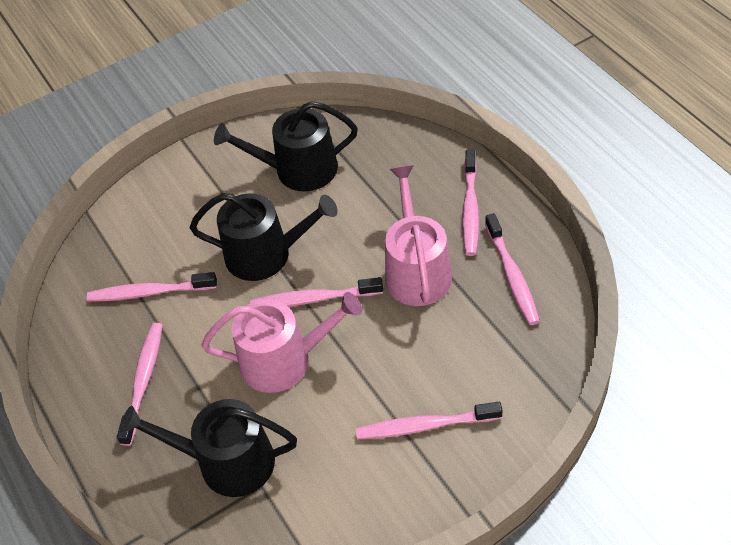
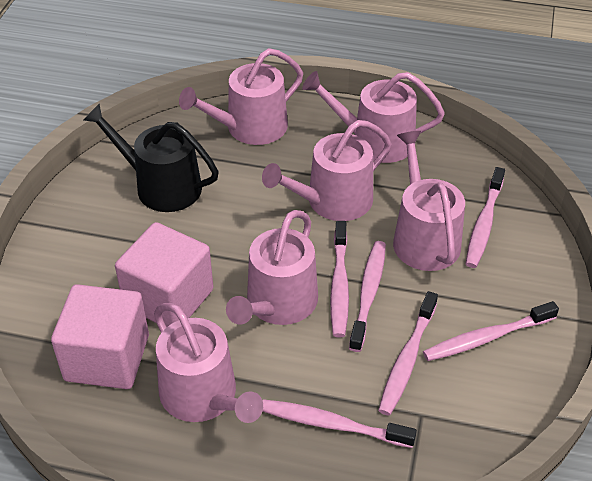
black watering can: [120,399,297,497] [190,193,338,281] [214,101,358,191] = 3 -> [84,104,219,212] = 1
pink cube: none = 0 -> [51,284,149,389] [115,222,213,327] = 2
pink watering can: [201,292,362,393] [385,165,452,306] = 2 -> [154,303,263,423] [179,48,303,145] [226,210,318,325] [262,120,391,221] [302,71,445,163] [393,131,465,271] = 6

